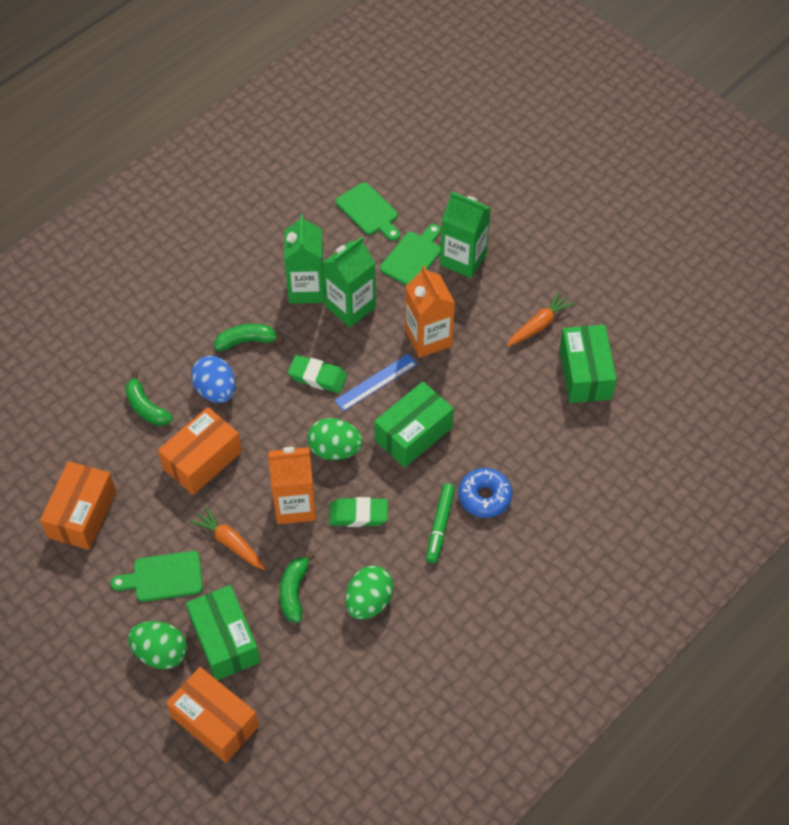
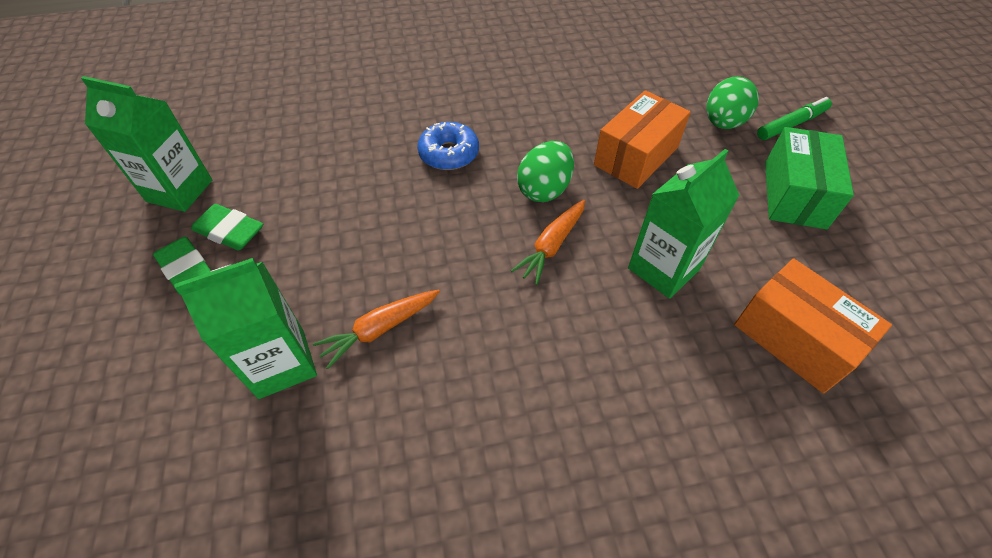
blue egg: [191,356,236,403] = 1 -> none = 0
blue ruler: [334,354,417,411] = 1 -> none = 0
green banana: [125,372,173,426] [214,324,284,351] [279,552,315,623] = 3 -> none = 0
green box: [186,585,260,680] [374,381,454,468] [559,325,617,403] = 3 -> [765,127,854,229] = 1
green cutting board: [110,551,203,602] [336,182,400,241] [380,224,441,285] = 3 -> none = 0
green egg: [128,621,187,669] [307,418,363,460] [345,566,394,620] = 3 -> [517,141,574,202] [706,76,759,129] = 2
orange box: [40,461,116,550] [158,407,242,495] [166,667,259,763] = 3 -> [594,90,691,189] [734,258,892,394] = 2
orange carton: [268,447,316,524] [405,266,455,358] = 2 -> none = 0

